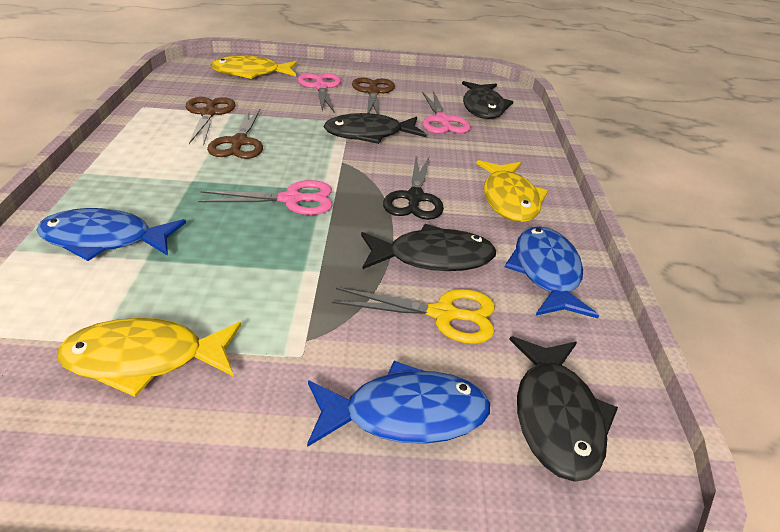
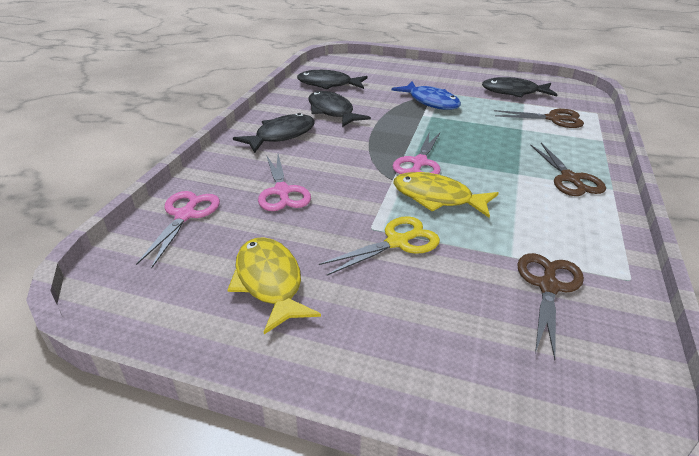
black scissors: [383,157,444,220] = 1 -> none = 0
blue fish: [36,208,186,261] [307,361,490,447] [505,226,599,319] = 3 -> [391,81,461,110] = 1
yellow fish: [57,318,241,397] [211,55,297,79] [476,160,548,222] = 3 -> [228,237,321,334] [393,172,498,218] = 2

